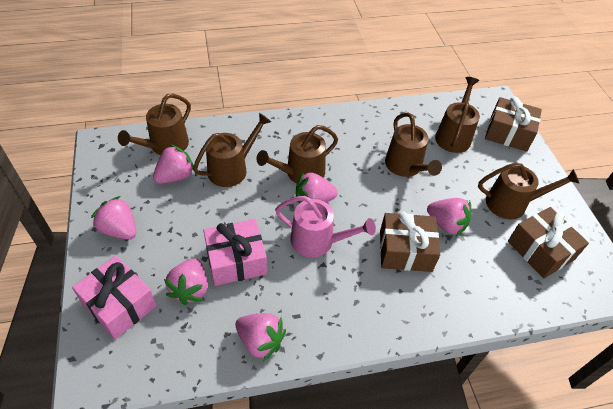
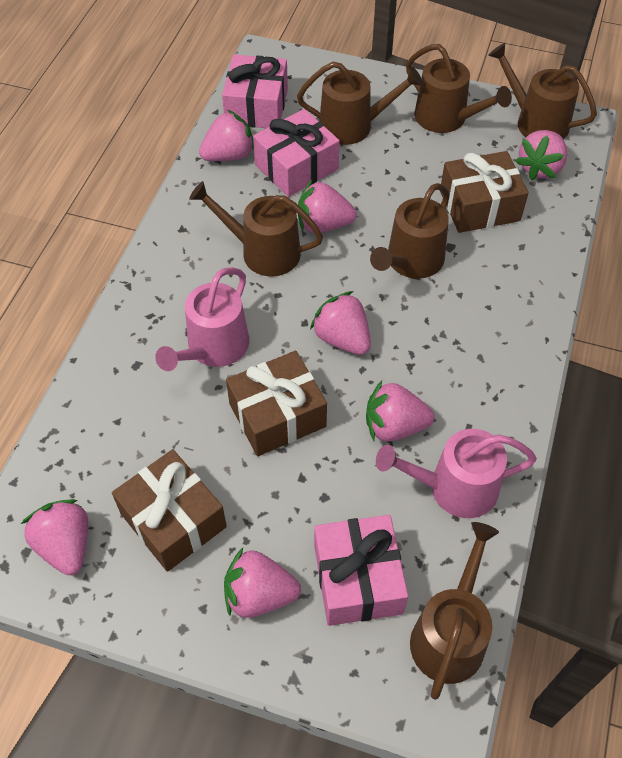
pink gift: [72,255,157,339] [203,219,267,286] = 2 -> [222,54,288,128] [253,109,340,197] [314,515,408,626] = 3
pink strawberry: [91,196,136,240] [153,144,194,184] [164,258,208,305] [235,313,286,361] [296,171,338,204] [427,198,471,236] = 6 -> [21,499,88,575] [199,109,254,161] [224,548,301,618] [298,180,357,233] [310,291,371,355] [366,380,435,441] [515,130,567,181] = 7
pink watering can: [275,196,376,258] = 1 -> [155,267,249,371] [376,429,537,518] = 2

